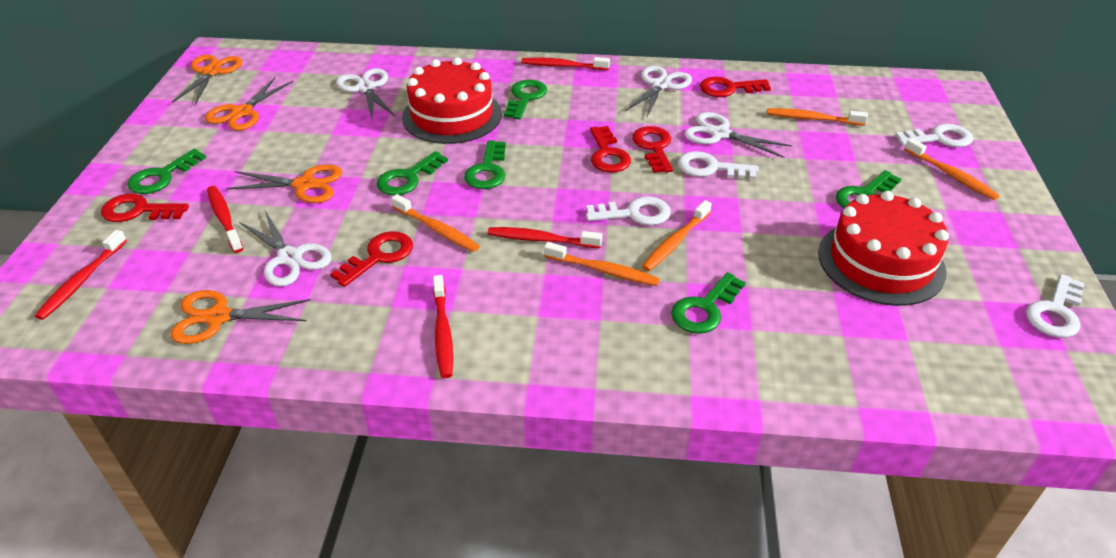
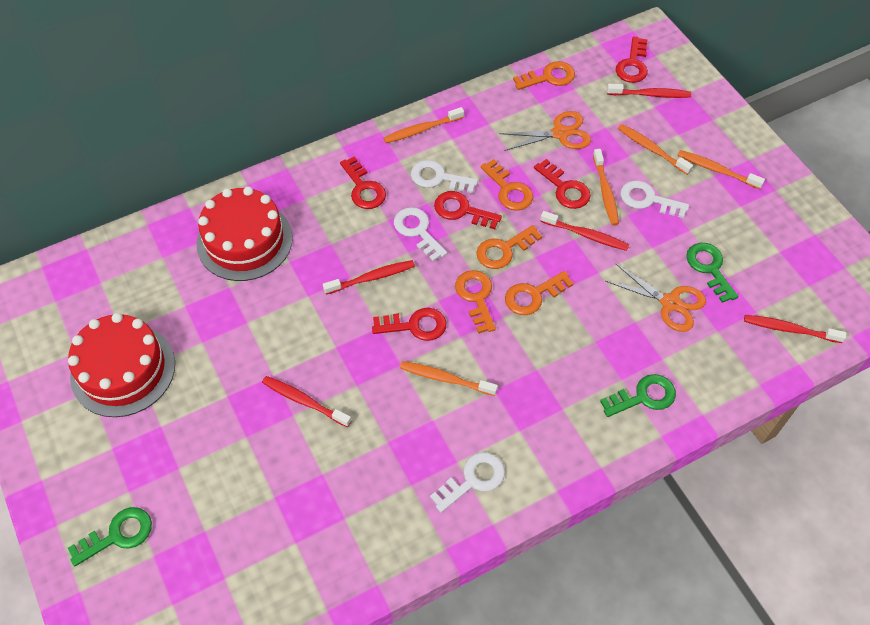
green key: [128,149,206,194] [377,151,448,195] [464,140,506,189] [504,80,547,119] [671,272,746,334] [836,170,901,208] = 6 -> [68,507,152,566] [600,374,676,417] [686,243,738,303] = 3
orange key: none = 0 -> [455,270,496,333] [476,225,542,269] [481,159,533,211] [505,271,574,315] [513,61,575,90] = 5
orange scissors: [170,290,311,344] [172,55,242,105] [205,77,293,131] [226,165,342,203] = 4 -> [499,111,591,151] [605,263,706,332] = 2
white scissors: [239,209,332,287] [336,68,396,119] [625,66,692,119] [684,112,792,158] = 4 -> none = 0

